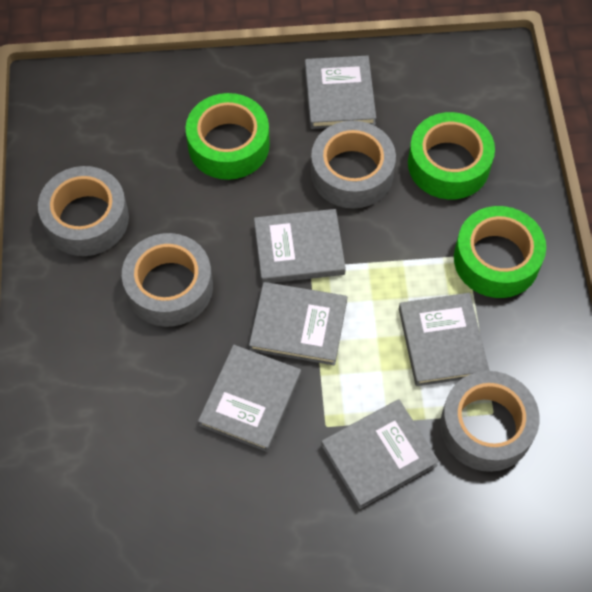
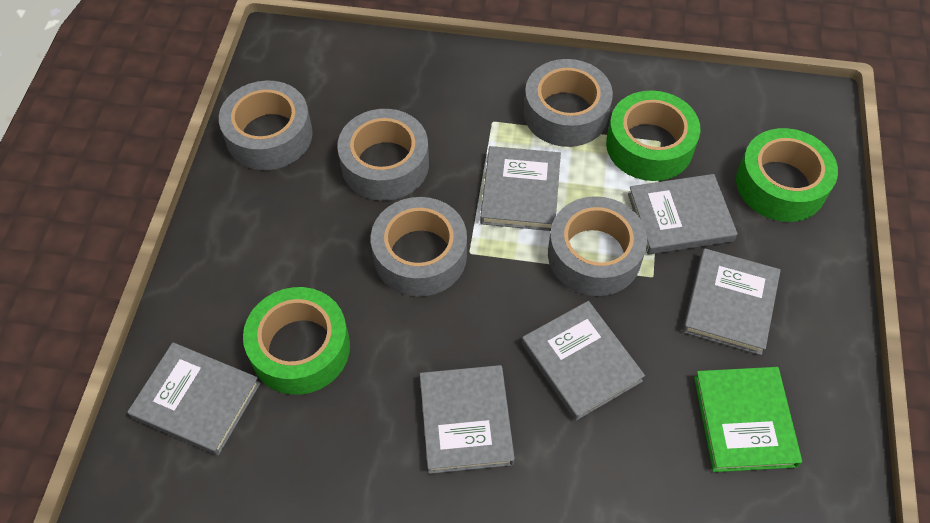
green book: none = 0 -> [694,367,802,472] = 1
grey tape: [38,166,129,256] [122,233,213,327] [311,121,396,209] [440,371,540,472] = 4 -> [219,81,313,170] [337,109,429,201] [371,197,467,297] [524,59,613,147] [548,196,647,296] = 5

